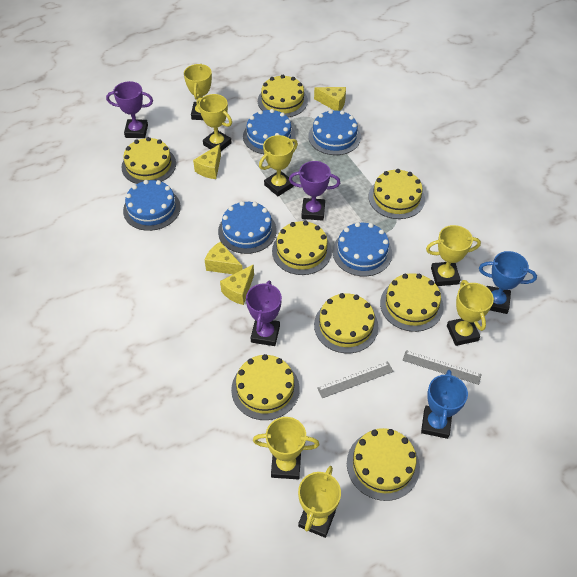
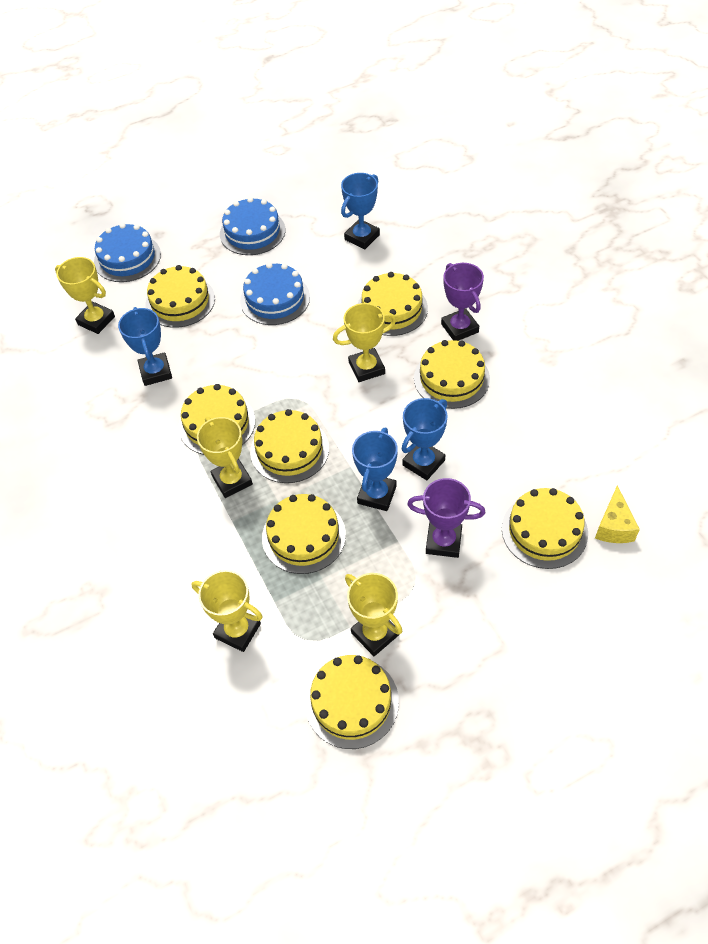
blue cake: [123,180,181,231] [218,201,277,254] [243,109,295,154] [308,110,361,155] [333,222,392,276] = 5 -> [94,223,161,282] [220,197,285,255] [240,263,310,325] = 3
blue trophy: [421,370,468,439] [479,251,537,314] = 2 -> [118,307,172,386] [341,173,380,249] [352,428,398,511] [402,398,448,480] = 4
grey ruler: [317,361,394,398] [403,350,482,385] = 2 -> none = 0
purple trophy: [106,81,153,138] [246,281,282,346] [289,161,340,221] = 3 -> [407,478,485,558] [441,263,484,341] = 2
yellow cheese: [193,144,221,179] [205,242,243,274] [220,264,254,305] [314,87,346,111] = 4 -> [595,486,640,543] = 1
yellow trophy: [184,64,212,120] [196,94,232,151] [253,417,320,479] [259,135,298,196] [298,466,341,538] [426,225,481,286] [447,280,494,346] = 7 -> [55,257,115,334] [191,570,263,652] [197,417,253,498] [333,303,396,382] [345,573,402,656] = 5

